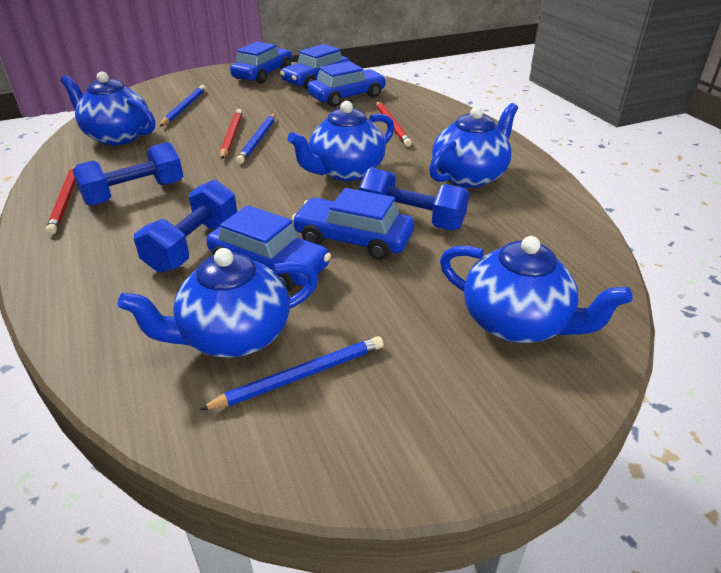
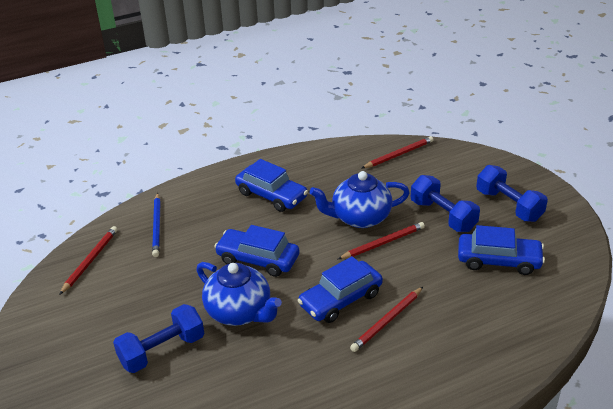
blue car: [206,205,331,291] [230,41,292,84] [280,44,350,90] [292,188,414,260] [307,61,386,107] = 5 -> [214,225,299,277] [235,159,308,212] [297,256,383,323] [458,225,545,275] = 4
blue pencil: [160,85,206,126] [199,336,384,410] [236,114,275,164] = 3 -> [152,193,161,257] = 1
blue teapot: [60,72,155,145] [118,248,318,358] [287,101,394,181] [429,103,518,188] [440,236,632,343] = 5 -> [196,262,282,326] [309,171,410,228] = 2
red pencil: [46,165,76,235] [220,109,243,159] [376,101,412,147] = 3 -> [59,226,118,295] [338,222,425,259] [350,287,423,352] [362,136,433,168] = 4

